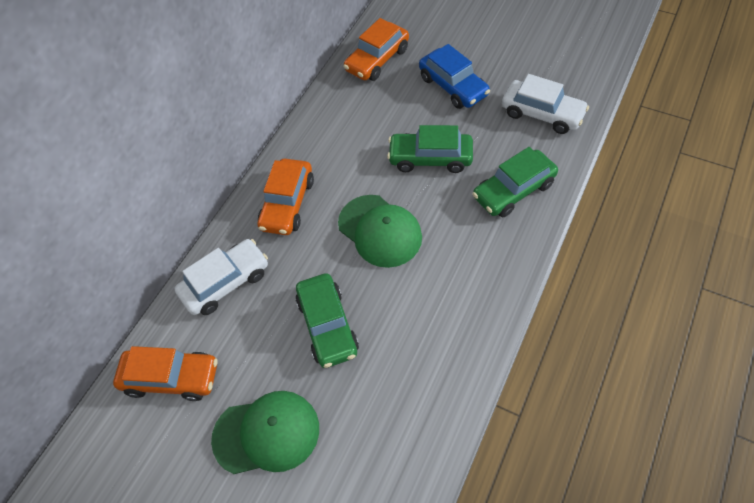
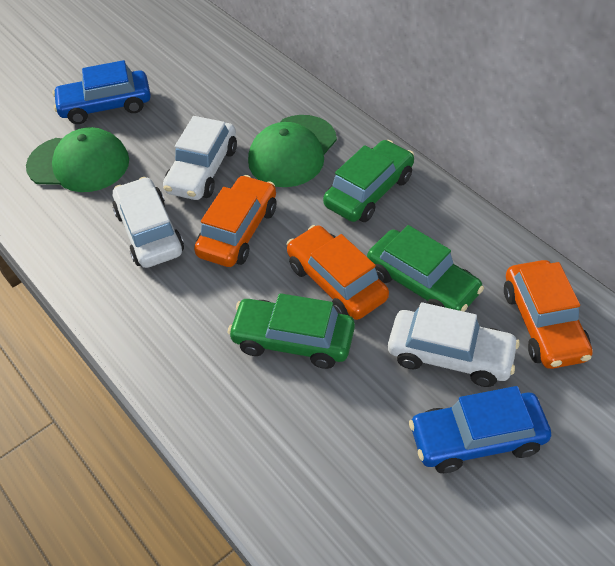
blue car: [419,44,490,109] = 1 -> [52,60,151,124] [409,386,551,473] = 2
white car: [174,239,268,315] [502,74,589,134] = 2 -> [112,177,184,268] [163,116,237,200] [388,302,520,387] = 3

